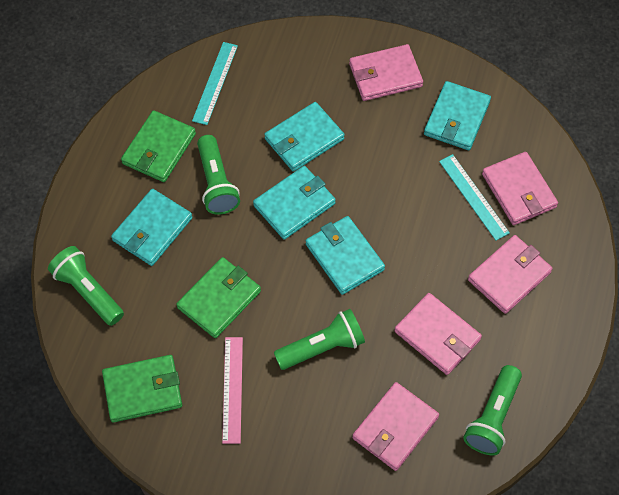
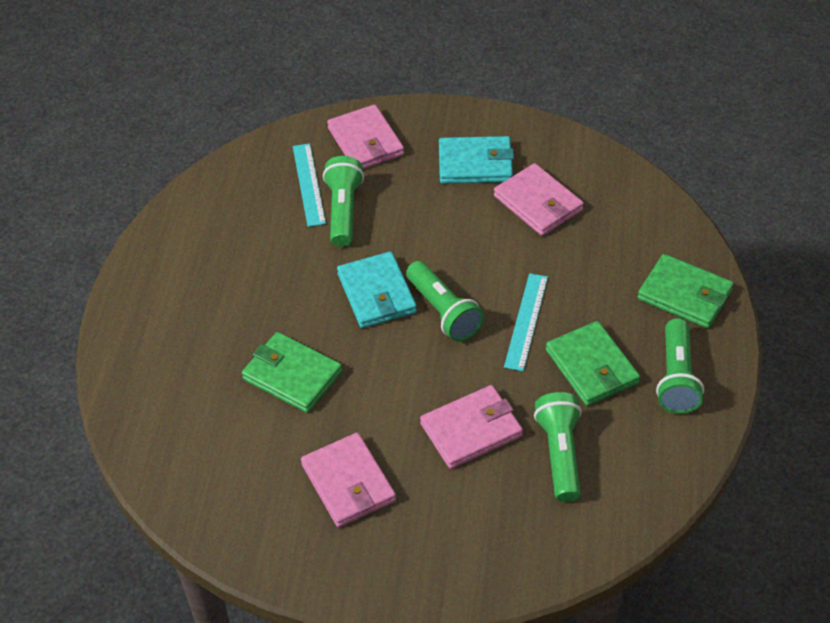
pink ruler: [222,337,243,444] = 1 -> none = 0
pink wallet: [349,44,423,101] [352,382,439,471] [394,293,482,375] [468,235,553,314] [482,152,558,225] = 5 -> [301,433,396,527] [327,104,404,169] [420,385,523,469] [494,163,584,236] = 4
turquoise wallet: [111,189,193,266] [253,166,336,240] [264,102,345,172] [306,216,385,295] [424,81,491,150] = 5 -> [337,251,417,328] [439,136,514,184] = 2

